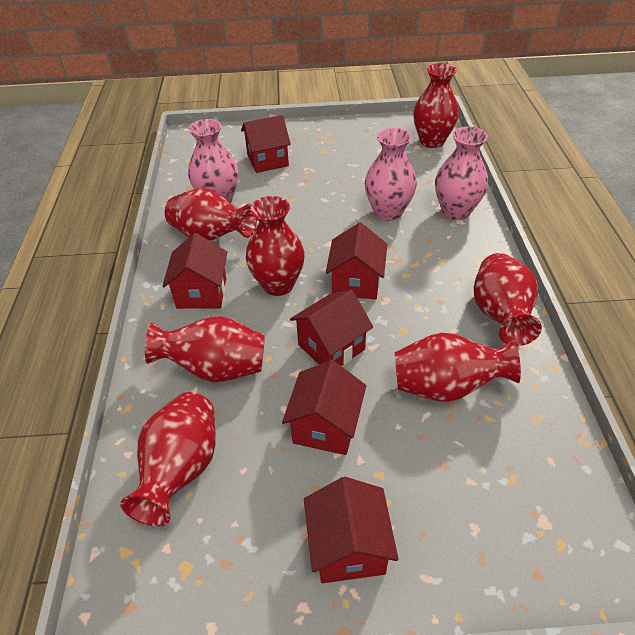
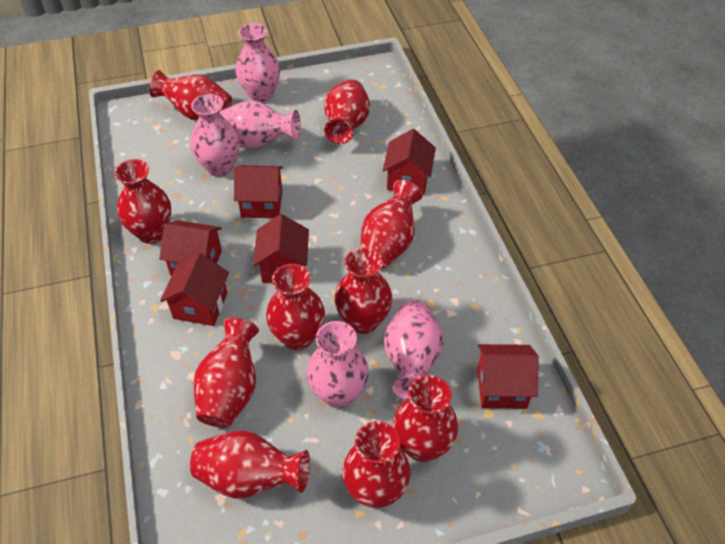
pink vase: [188,119,239,203] [365,128,417,221] [435,127,488,220] = 3 -> [190,94,240,177] [220,100,301,148] [236,23,280,103] [307,321,369,408] [384,301,444,400] = 5
red vase: [120,392,216,526] [145,316,265,382] [165,188,257,241] [246,196,305,296] [395,333,521,402] [413,63,459,148] [474,253,542,346] = 7 -> [114,159,171,244] [149,70,232,121] [190,430,310,499] [194,318,259,428] [266,264,325,350] [324,79,370,144] [335,247,392,334] [342,421,410,508] [361,180,423,269] [393,375,458,462] = 10

